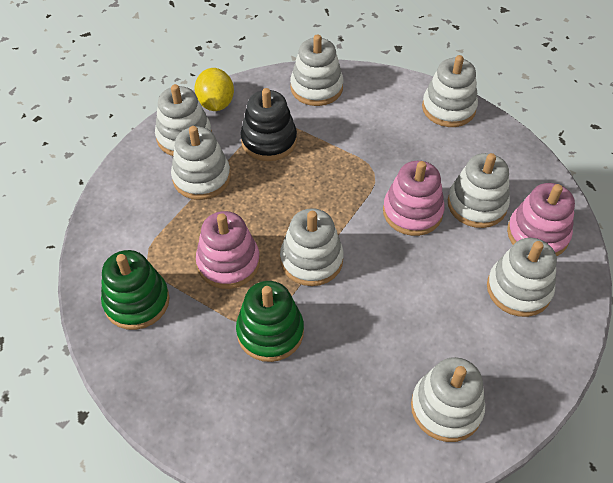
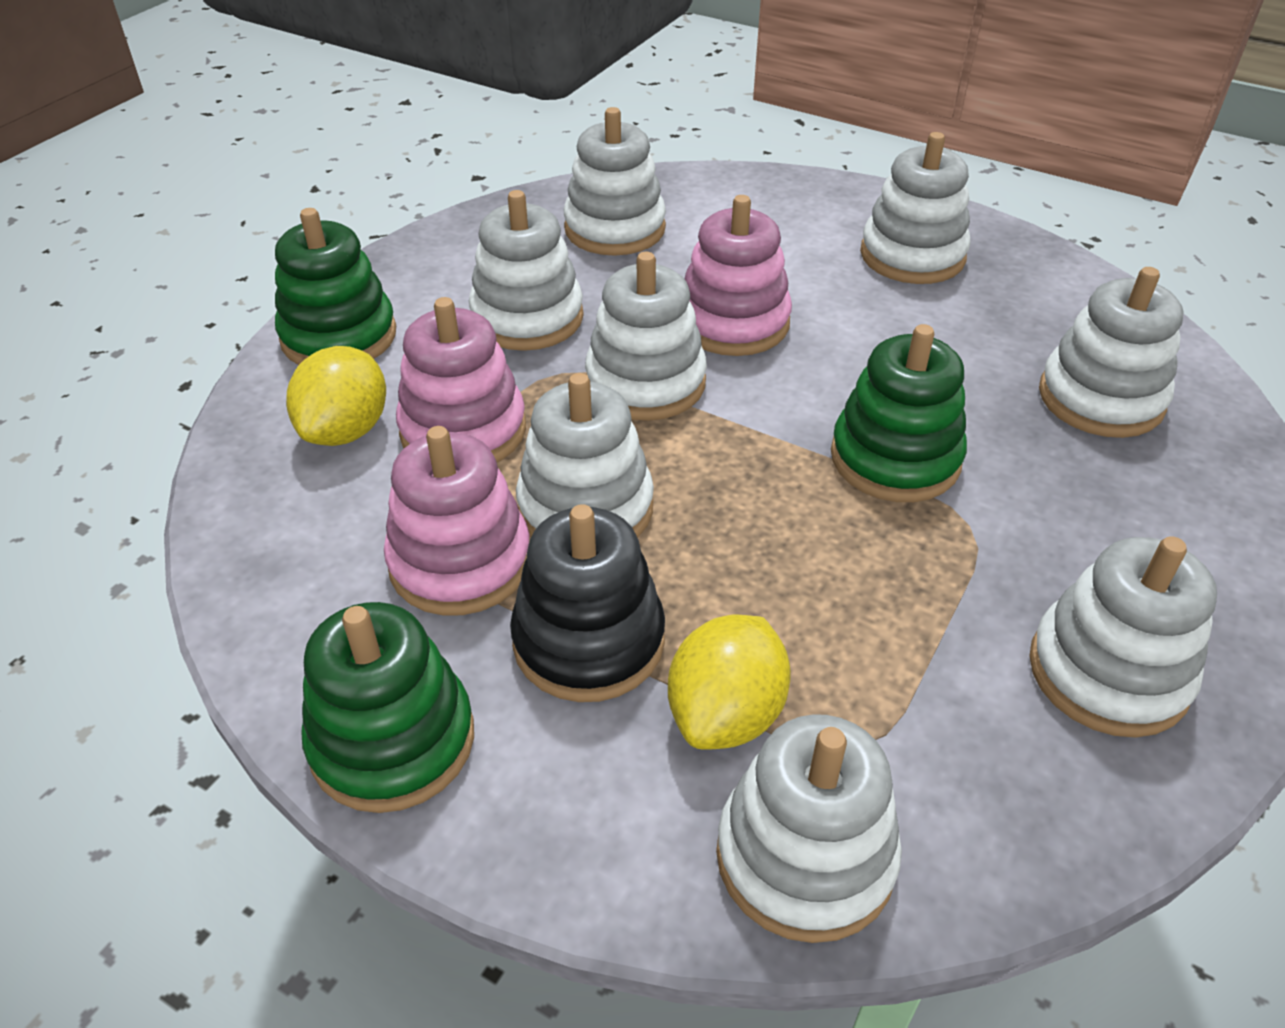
green stacking toy: [101,250,169,330] [236,281,304,362] = 2 -> [275,208,396,365] [301,602,474,813] [831,324,967,502] = 3
yellow lemon: [194,68,234,111] = 1 -> [286,346,386,446] [668,615,791,750] = 2

